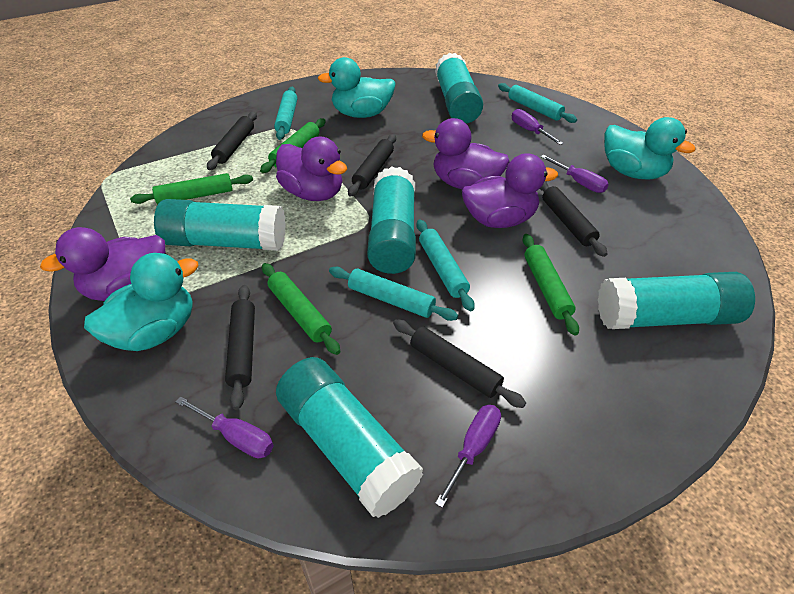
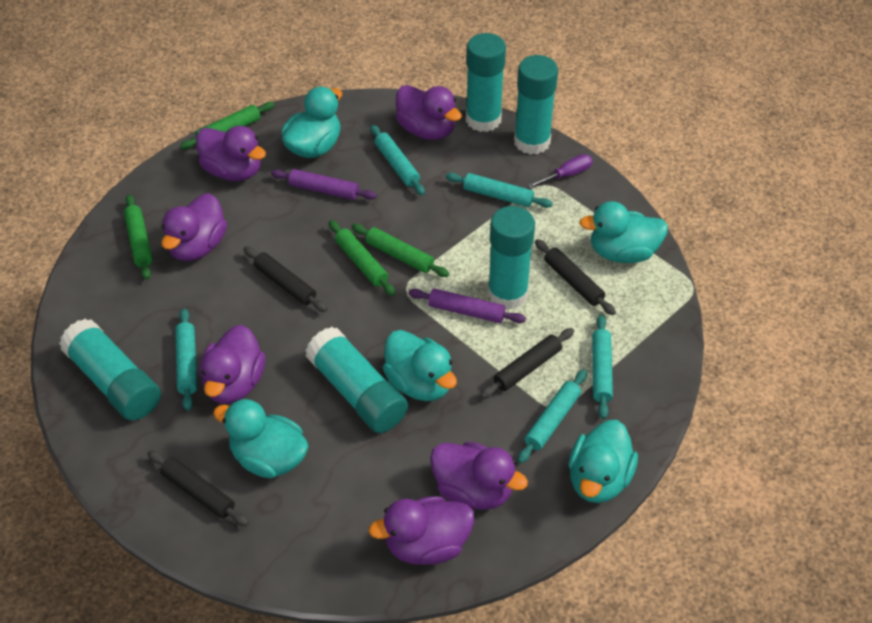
black rolling pin: [207,112,257,170] [225,285,255,410] [348,134,396,197] [393,319,526,408] [540,181,608,257] = 5 -> [147,450,249,526] [244,246,327,312] [480,328,574,399] [535,239,616,315] = 4
purple duck: [40,227,165,301] [276,137,347,201] [422,118,510,189] [462,153,558,228] = 4 -> [161,193,227,261] [196,126,266,181] [200,325,265,404] [368,496,474,565] [396,85,462,140] [430,442,528,510] = 6
purple rolling pin: none = 0 -> [271,169,377,200] [408,289,526,323] = 2
purple screwdriver: [175,396,274,458] [435,405,501,508] [512,109,563,145] [541,155,609,193] = 4 -> [528,154,593,189] = 1
turquoise duck: [84,253,199,351] [317,57,396,118] [604,117,696,179] = 3 -> [213,399,309,478] [281,87,342,158] [383,330,457,401] [569,420,638,503] [579,201,668,263] = 5
turquoise rolling pin: [274,87,297,140] [329,267,458,321] [416,219,475,311] [498,83,577,123] = 4 -> [175,308,197,411] [370,125,425,196] [446,173,553,208] [518,370,587,463] [592,315,613,419] = 5

